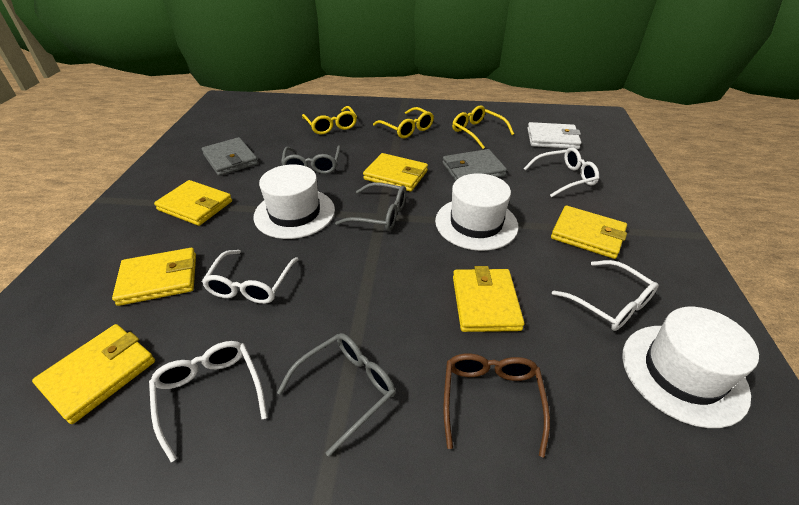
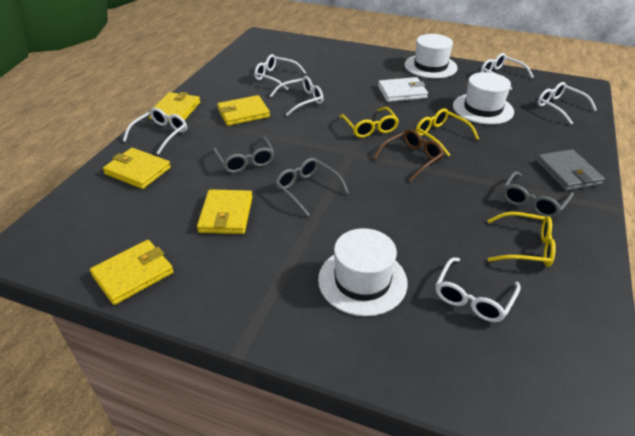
grey wallet: [201,137,258,176] [443,149,507,181] = 2 -> [536,149,605,191] = 1
white glasses: [149,341,268,462] [202,250,299,304] [523,147,599,198] [552,260,659,331] = 4 -> [123,108,187,155] [254,54,306,90] [270,76,323,116] [435,257,521,322] [481,53,534,90] [537,82,597,124] = 6
yellow wallet: [32,324,155,424] [112,248,196,306] [154,180,232,226] [363,153,428,192] [453,266,524,332] [551,206,627,259] = 6 -> [90,240,174,305] [103,148,171,189] [149,92,200,122] [197,189,253,234] [217,95,270,126] = 5

